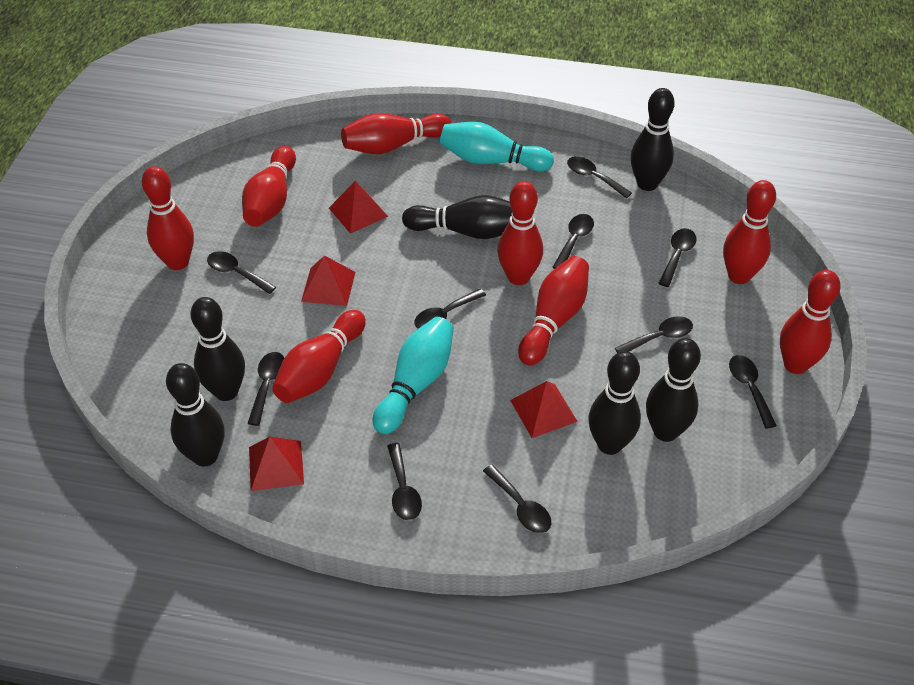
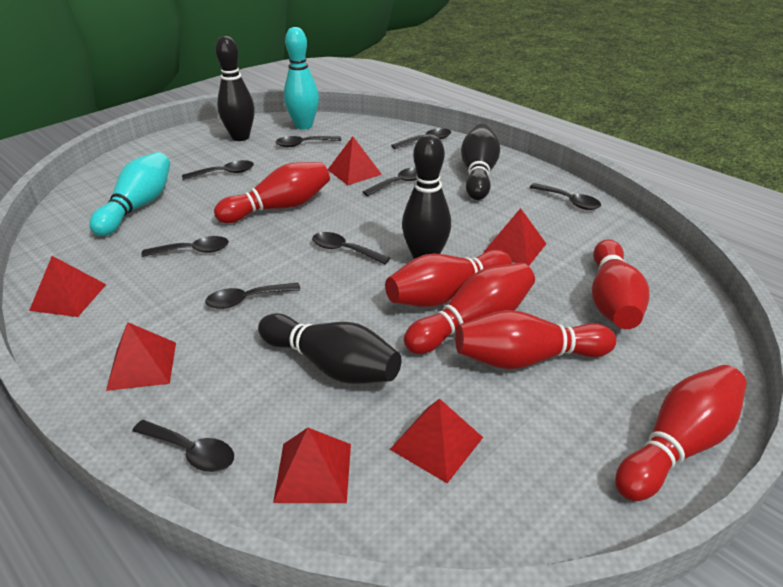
black bowling pin: [166,363,224,467] [190,297,245,401] [402,195,512,239] [588,351,641,455] [631,88,675,191] [646,338,701,442] = 6 -> [215,36,255,141] [258,313,401,384] [402,134,451,259] [461,124,500,200] = 4
black spoon: [207,251,276,294] [247,352,284,426] [387,443,422,520] [414,289,486,329] [483,465,551,533] [553,214,594,269] [567,156,632,198] [615,316,693,353] [658,228,697,287] [729,355,777,429] = 10 -> [132,420,234,472] [141,236,229,257] [182,160,254,180] [205,283,301,309] [275,136,342,147] [312,232,390,264] [363,167,417,196] [391,128,451,149] [530,183,601,210] = 9
red bowling pin: [142,166,194,270] [242,146,296,227] [272,310,366,403] [341,113,451,154] [497,181,543,285] [518,256,589,365] [723,180,776,284] [780,270,841,374] = 8 -> [214,162,330,223] [385,250,512,307] [404,262,535,354] [455,310,616,369] [592,239,649,329] [615,365,747,501] = 6
red pyramid: [249,437,304,491] [301,256,355,306] [329,181,388,234] [510,381,578,438] = 4 -> [29,256,107,317] [106,322,176,391] [273,428,351,503] [328,136,382,185] [390,398,483,483] [483,208,546,266] = 6

